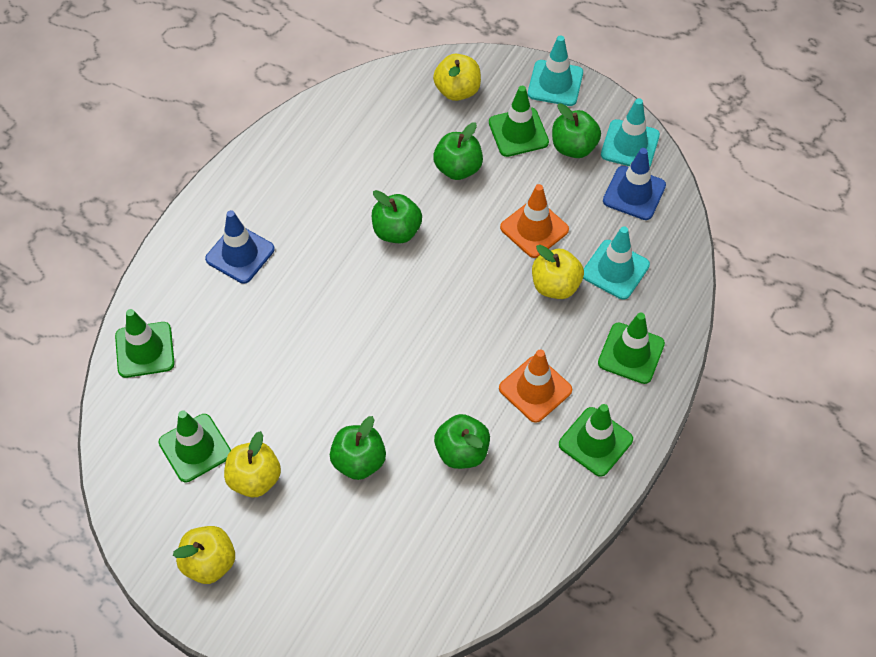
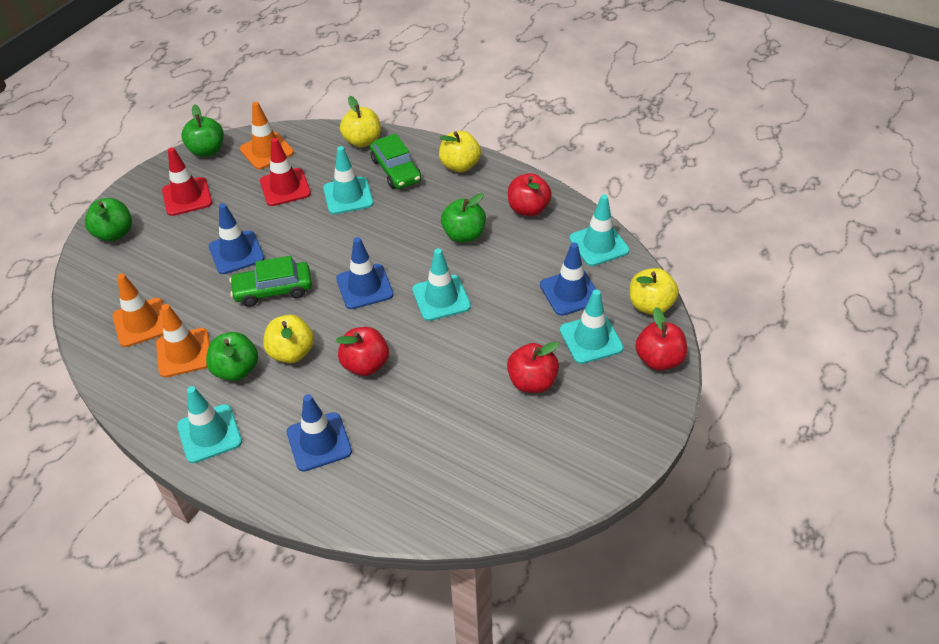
blue traffic cone: [205,210,275,284] [603,148,666,220] = 2 -> [209,203,265,274] [287,394,352,472] [336,237,394,309] [540,242,596,316] = 4
green apple: [330,416,386,480] [372,190,422,243] [433,122,483,180] [434,414,490,469] [552,103,601,158] = 5 -> [85,198,132,242] [182,104,224,157] [206,332,258,381] [441,193,486,243] = 4
green car: none = 0 -> [229,256,312,307] [370,133,421,189] = 2
green traffic cone: [115,309,175,378] [159,410,231,482] [489,86,549,157] [559,404,633,477] [598,312,665,384] = 5 -> none = 0
orange traffic cone: [499,349,572,423] [500,184,569,258] = 2 -> [112,274,164,347] [156,304,210,378] [240,102,294,169] = 3
red apple: none = 0 -> [336,327,389,376] [507,342,559,393] [508,173,552,217] [635,307,687,371] = 4
red traffic cone: none = 0 -> [162,147,212,216] [260,138,311,206] = 2
turquoise traffic cone: [528,35,583,106] [583,226,650,300] [601,98,660,166] = 3 -> [177,386,242,463] [323,146,373,214] [412,248,471,321] [560,289,623,364] [569,194,629,266] = 5

